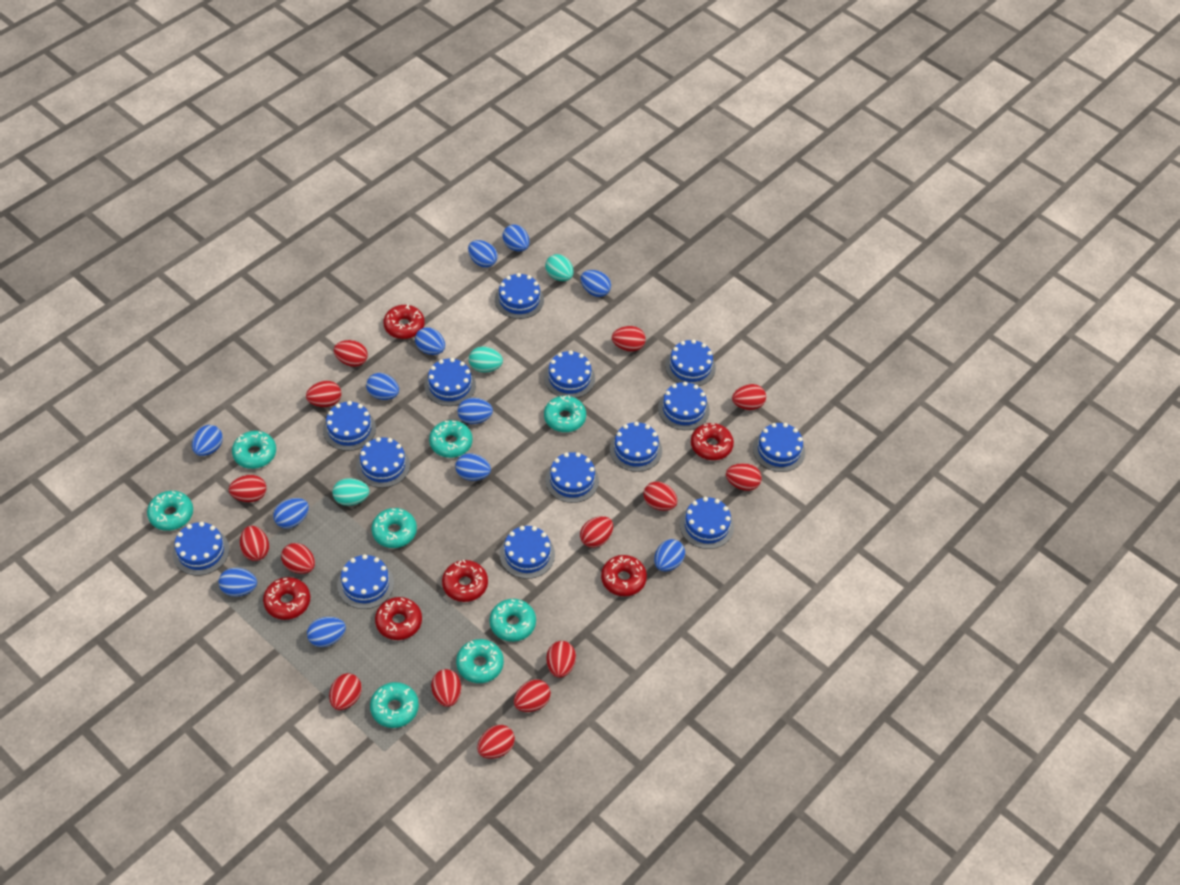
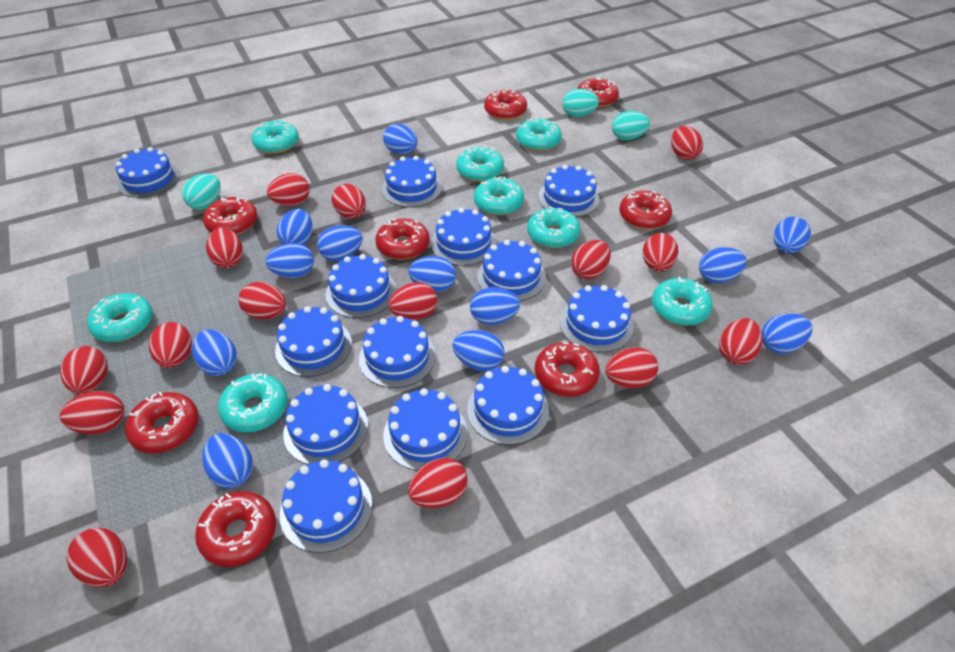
blue cake: [172,522,229,576] [323,401,376,451] [337,554,394,609] [356,437,410,488] [424,358,476,406] [495,273,544,319] [500,526,555,579] [544,350,595,398] [545,452,599,503] [610,422,662,472] [658,381,710,430] [665,339,716,386] [680,497,734,549] [753,423,805,472] = 14 -> [116,147,180,198] [275,306,352,377] [280,459,373,553] [283,384,368,464] [325,254,396,318] [359,316,436,388] [382,156,442,207] [383,388,468,471] [431,208,497,266] [467,366,549,445] [477,240,546,301] [538,165,600,217] [560,285,634,352] = 13
red donut: [263,577,310,620] [375,597,422,640] [383,304,425,339] [442,560,488,602] [601,555,647,596] [691,423,734,460] = 6 -> [125,392,199,453] [195,491,276,567] [203,196,257,235] [375,218,430,260] [484,89,527,120] [535,342,600,397] [577,77,619,107] [619,190,672,229] = 8

